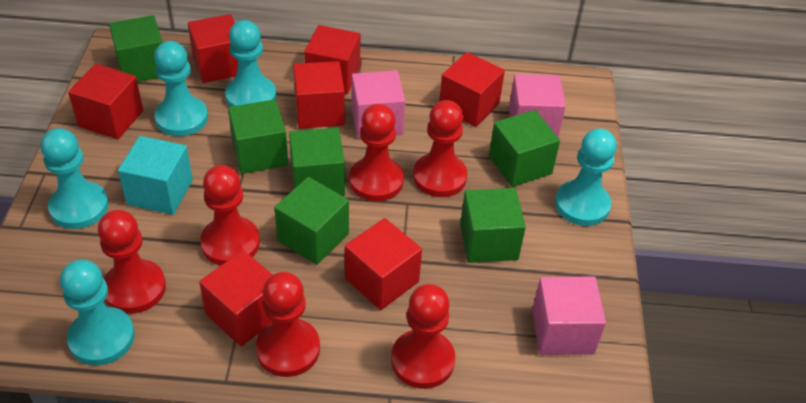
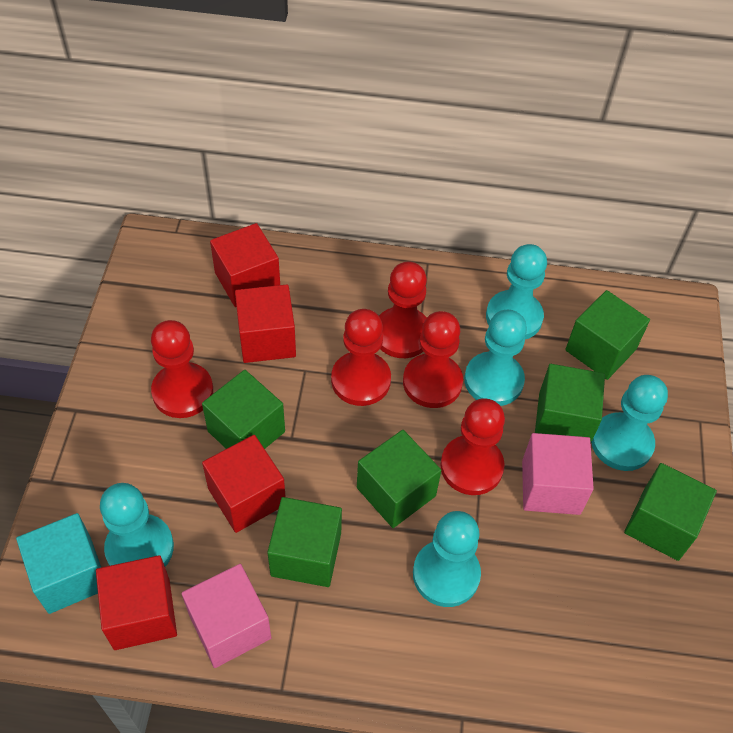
pink cube: [352,70,405,139] [509,74,566,137] [532,277,606,355] = 3 -> [182,564,271,668] [522,433,594,515] = 2
red cube: [68,64,143,139] [188,14,238,83] [199,250,273,347] [293,61,345,129] [304,25,360,94] [345,218,422,310] [439,52,505,127] = 7 -> [96,555,177,650] [202,435,286,533] [210,223,280,307] [235,285,296,363] = 4
red pawn: [98,210,166,314] [200,165,260,266] [256,272,320,377] [349,104,404,201] [391,284,455,389] [413,100,467,197] = 6 -> [151,320,213,418] [331,309,391,406] [379,261,427,358] [403,311,463,408] [440,398,505,495] = 5

